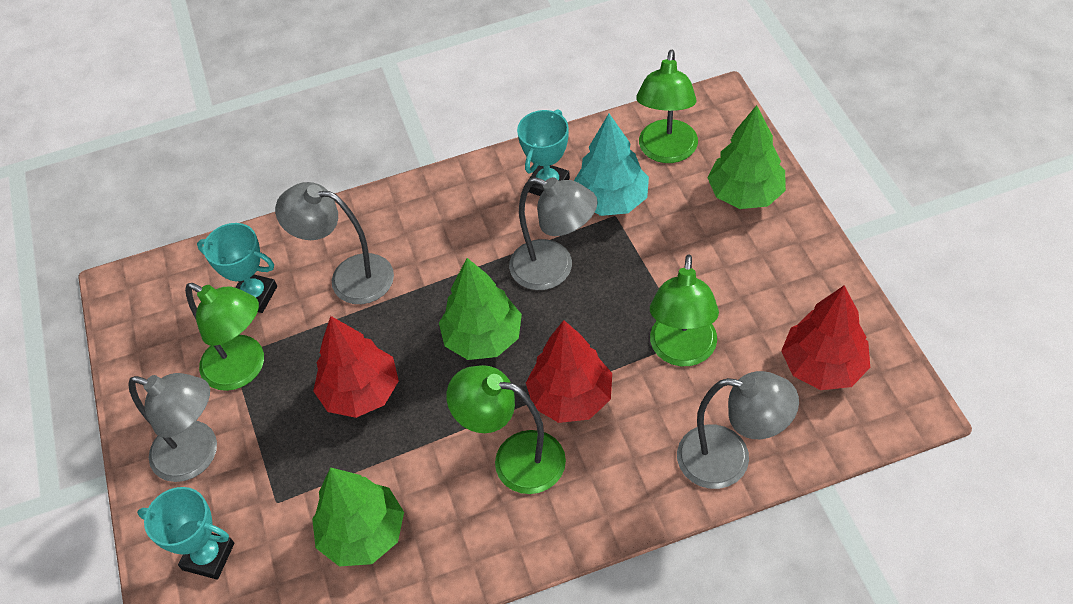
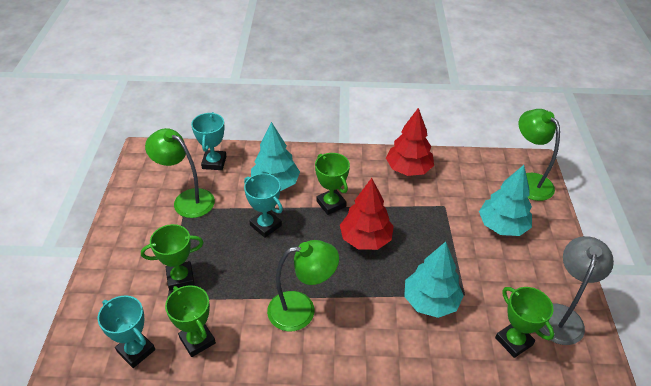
green lamp: [185,283,264,391] [446,365,566,494] [636,50,698,163] [650,255,719,366] = 4 -> [145,128,215,218] [267,240,339,331] [519,109,560,201] = 3
green tree: [312,467,404,566] [439,258,522,360] [707,105,786,209] = 3 -> none = 0
green trophy: none = 0 -> [141,224,204,291] [165,285,216,357] [315,153,350,215] [495,287,554,358] = 4
grey lamp: [128,373,217,482] [275,182,394,304] [509,177,598,290] [677,371,799,489] = 4 -> [540,236,614,345] = 1
red tree: [313,316,399,418] [526,320,612,423] [781,285,870,390] = 3 -> [340,178,394,250] [386,108,434,176] = 2
turquoise tree: [574,114,649,216] = 1 -> [251,122,300,191] [404,242,464,318] [479,165,532,236] = 3

